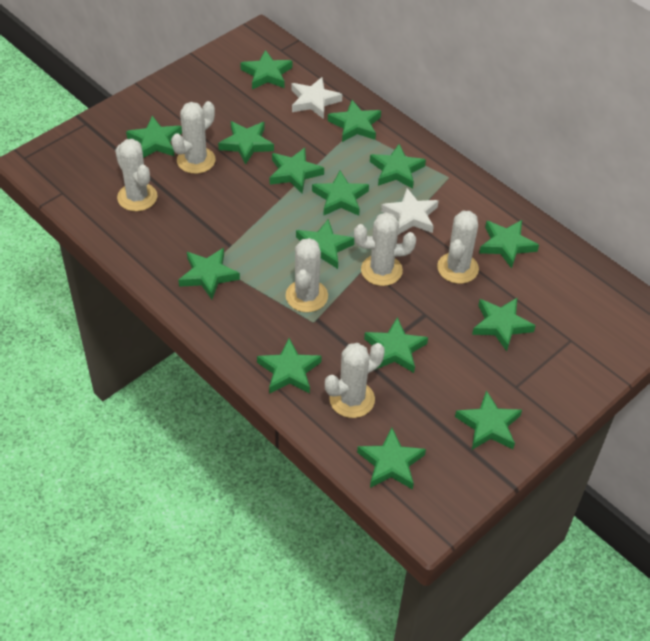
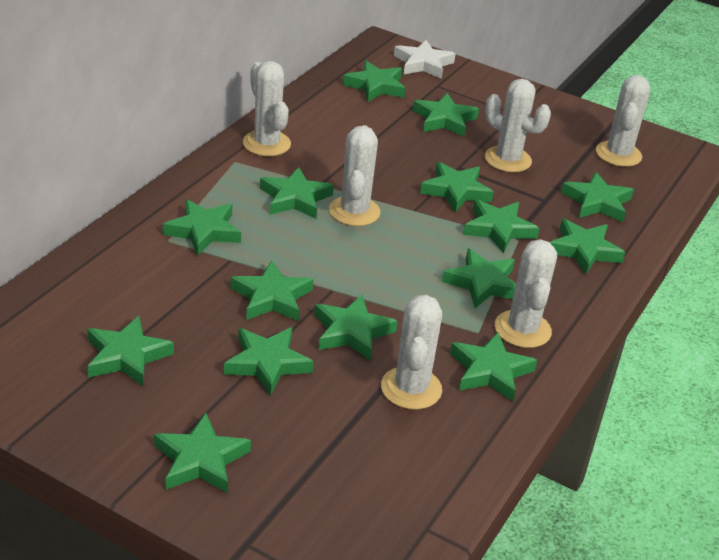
white star: [292,77,342,119] [381,188,439,235] = 2 -> [394,40,455,79] = 1

